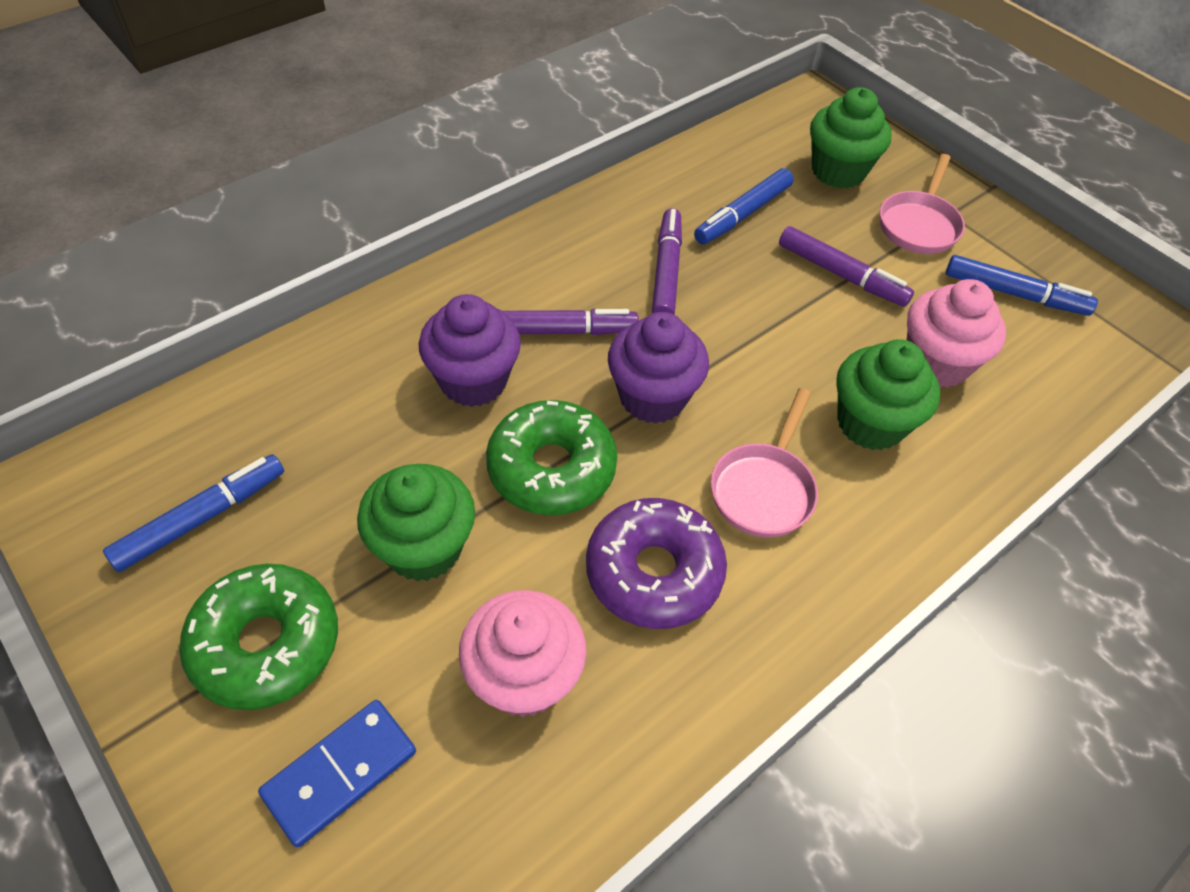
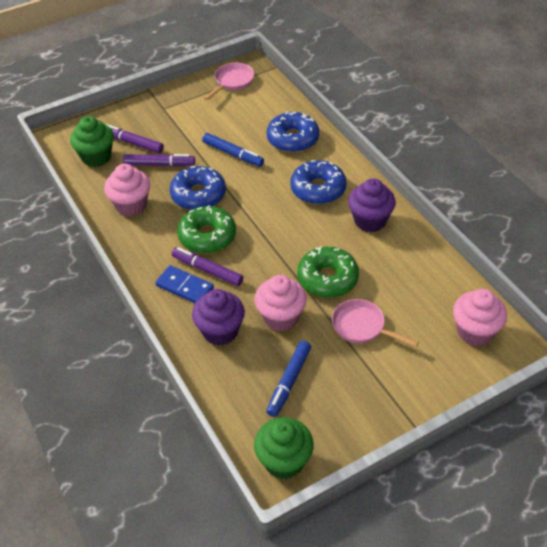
blue donut: none = 0 -> [170,166,226,210] [267,111,319,153] [290,160,347,204] = 3
blue marker: [103,454,284,572] [694,168,794,244] [946,255,1098,316] = 3 -> [202,133,264,167] [266,341,311,417] = 2
green cupcake: [357,464,475,582] [810,87,892,189] [836,339,940,450] = 3 -> [70,116,114,167] [254,417,314,479] = 2
pink cupcake: [459,590,586,718] [907,279,1006,388] = 2 -> [104,164,150,216] [255,275,307,331] [453,289,507,346] = 3
purple donut: [586,498,727,629] = 1 -> none = 0

